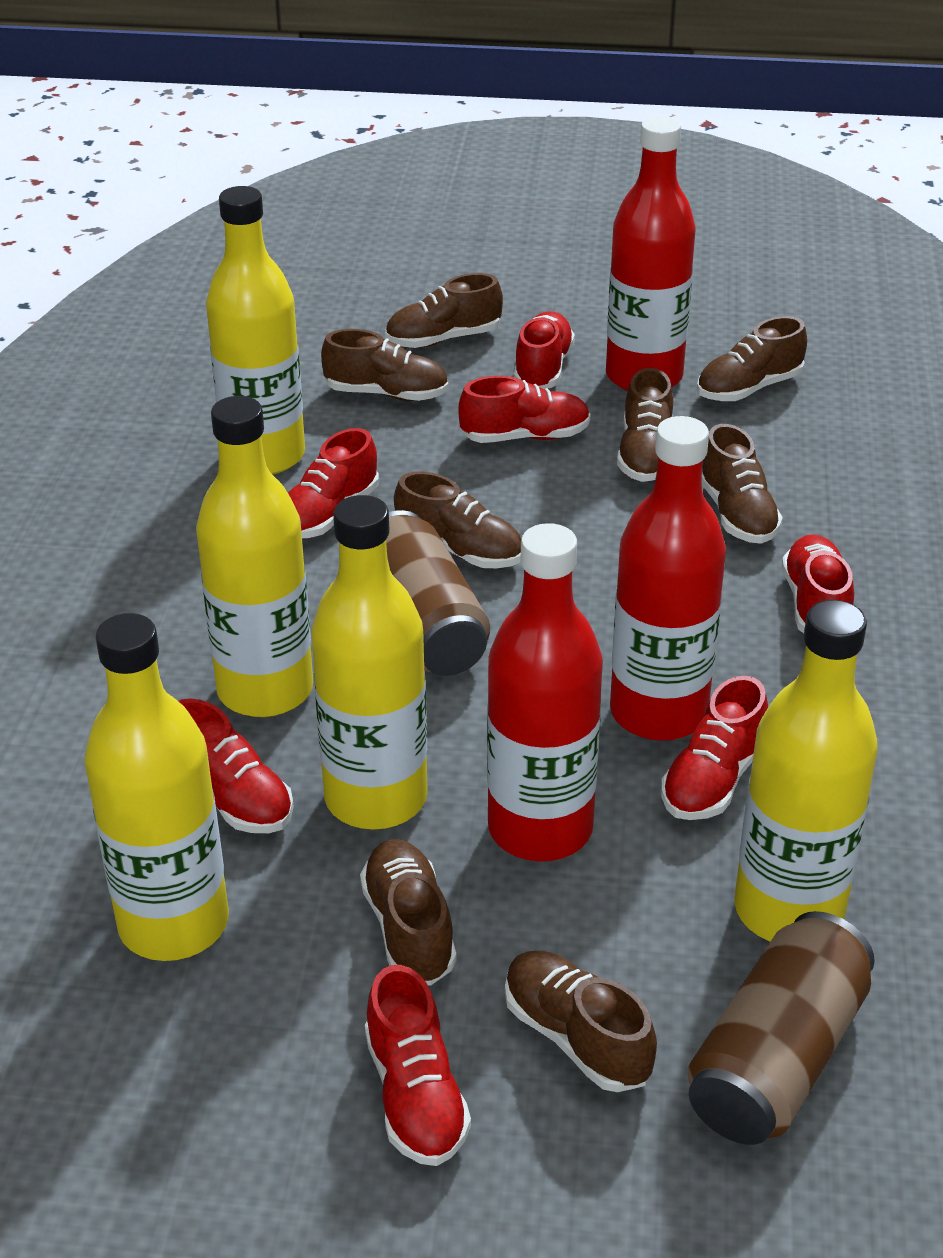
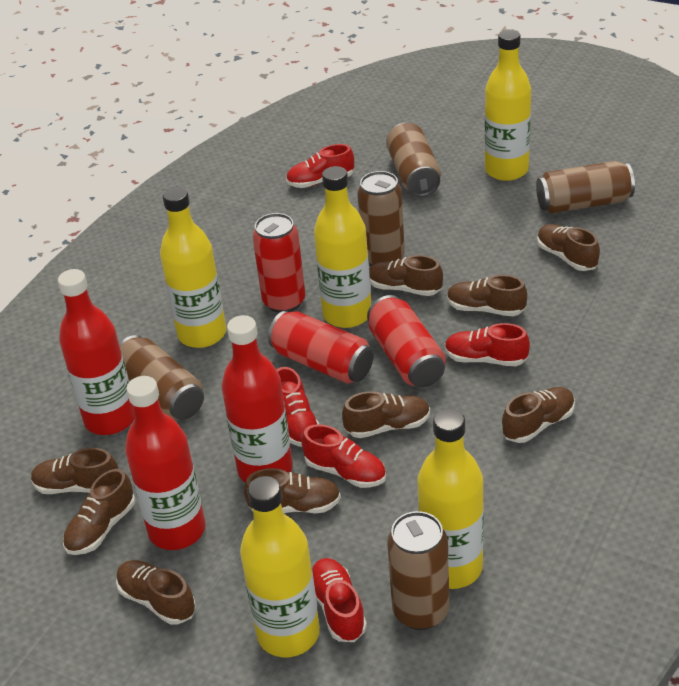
brown can: [386,510,490,676] [688,911,875,1145] = 2 -> [119,335,204,420] [357,171,405,266] [386,123,441,197] [387,511,450,630] [536,161,635,213] = 5
brown shoe: [321,329,448,401] [360,839,457,986] [385,273,503,348] [394,471,521,568] [505,951,657,1092] [617,368,673,482] [697,316,807,401] [702,424,783,544] = 8 -> [31,448,118,494] [63,469,135,555] [116,560,196,625] [244,468,341,513] [342,391,430,438] [369,255,443,296] [447,275,527,316] [502,387,575,443] [537,224,600,271] = 9
red can: none = 0 -> [253,213,306,313] [268,311,374,384] [367,295,446,388] = 3
red shoe: [179,698,294,833] [288,428,379,538] [365,965,471,1166] [458,376,590,443] [514,311,575,389] [661,676,768,820] [782,534,854,633] = 7 -> [277,367,319,447] [286,144,354,188] [302,424,386,488] [312,558,367,642] [445,323,530,366] = 5

